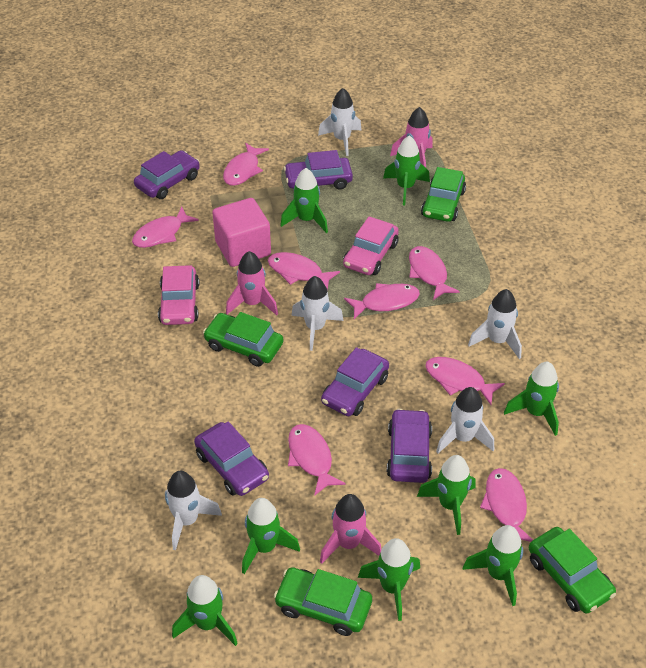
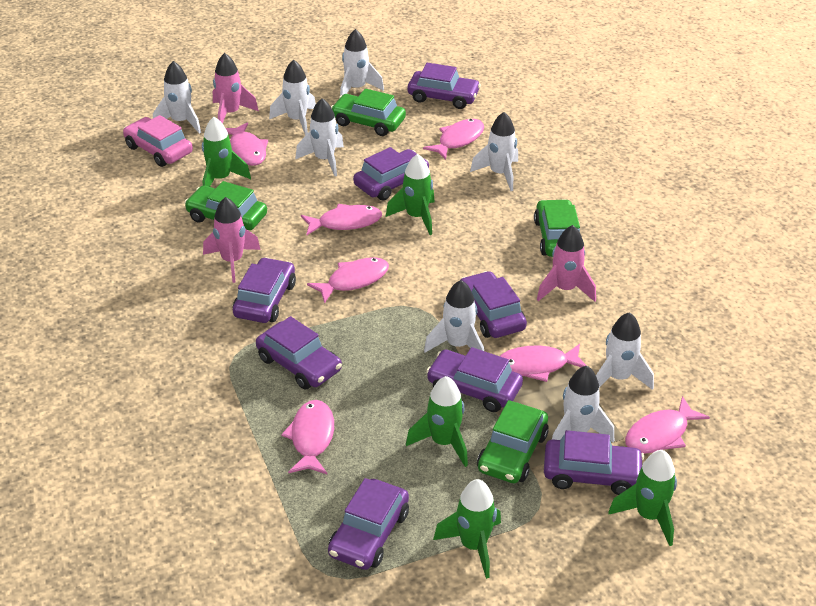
green rocket: [172,575,238,646] [242,498,300,574] [280,168,328,233] [358,538,420,621] [383,135,430,205] [417,455,476,535] [463,525,523,606] [504,362,559,436] = 8 -> [202,117,251,187] [386,154,434,235] [406,376,468,467] [433,479,501,579] [608,450,677,546] = 5
pink car: [158,265,199,325] [343,216,399,275] = 2 -> [123,115,193,167] = 1
pink cube: [212,198,271,267] = 1 -> none = 0
pink fish: [132,207,199,248] [223,143,269,186] [268,252,340,290] [288,424,346,496] [344,283,420,319] [409,246,460,300] [425,357,505,405] [480,468,533,542] = 8 -> [226,122,268,166] [281,400,334,474] [301,204,382,235] [307,257,389,304] [423,119,484,160] [500,344,587,382] [625,396,710,454] = 7
purple car: [134,150,200,199] [194,422,269,496] [284,150,353,190] [321,347,389,416] [387,409,432,483] = 5 -> [233,257,296,323] [256,316,342,389] [328,478,409,570] [353,147,429,201] [408,63,481,109] [426,347,523,412] [461,271,527,338] [544,430,644,495] = 8
white rocket: [165,471,222,550] [291,276,343,351] [318,88,361,156] [436,387,494,453] [468,289,522,359] = 5 -> [153,61,201,134] [269,60,316,136] [295,98,344,176] [340,29,384,96] [424,280,484,353] [470,112,518,191] [552,366,614,443] [596,312,654,390] = 8

